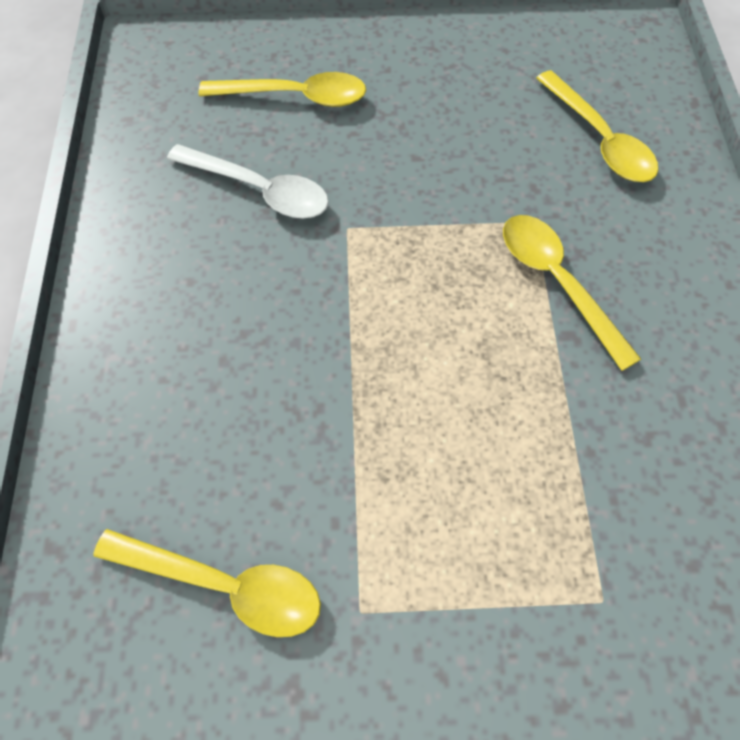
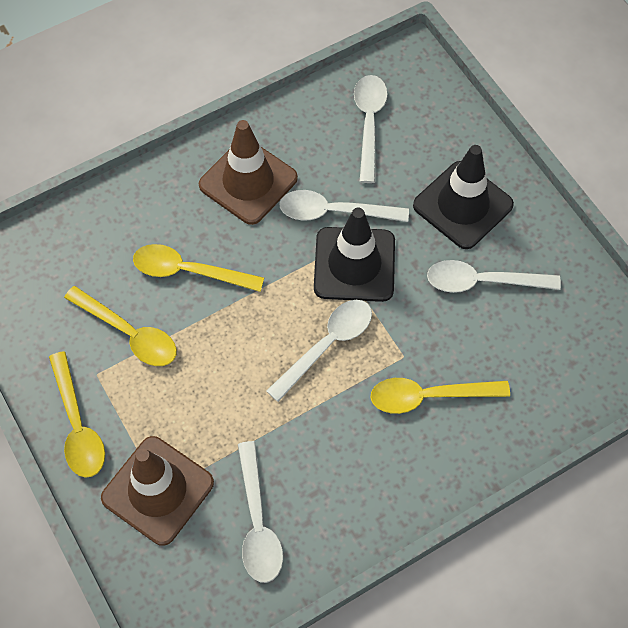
black traffic cone: none = 0 -> [314,208,395,302] [413,145,514,249] = 2
brown traffic cone: none = 0 -> [101,436,214,546] [199,120,298,225] = 2
white spoon: [167,144,329,218] = 1 -> [238,441,283,583] [266,300,372,402] [279,190,409,222] [354,75,388,183] [427,260,561,293] = 5

